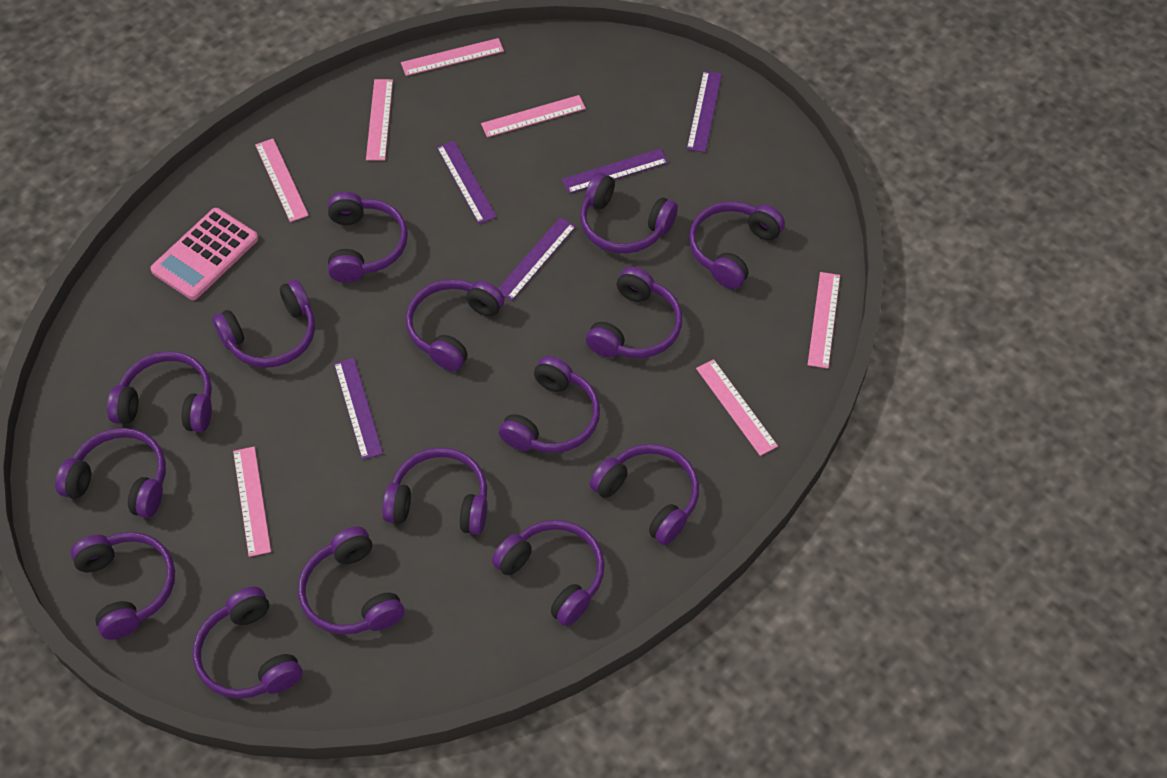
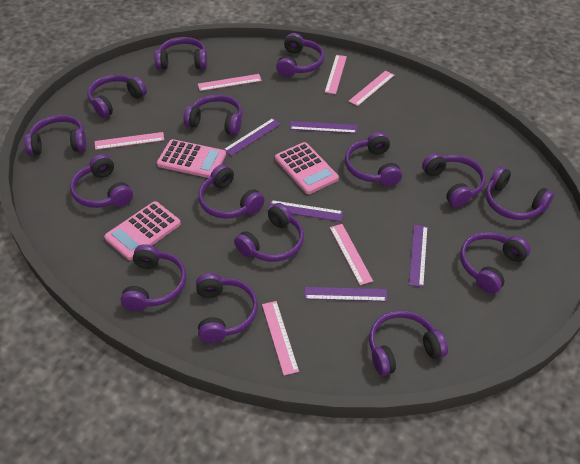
pink calculator: [150,208,258,300] = 1 -> [104,201,181,260] [157,139,226,178] [275,142,339,194] = 3
pink ruler: [233,447,271,557] [255,139,309,222] [366,79,393,161] [401,38,504,76] [481,95,586,137] [696,359,778,456] [808,272,840,369] = 7 -> [95,132,164,150] [198,74,262,91] [262,301,299,375] [325,55,347,94] [330,224,373,285] [349,71,395,106] = 6

